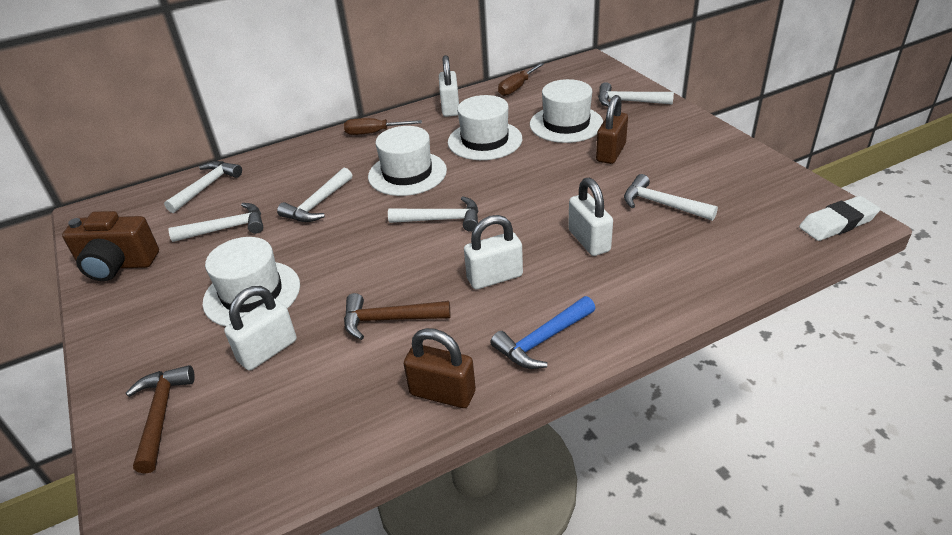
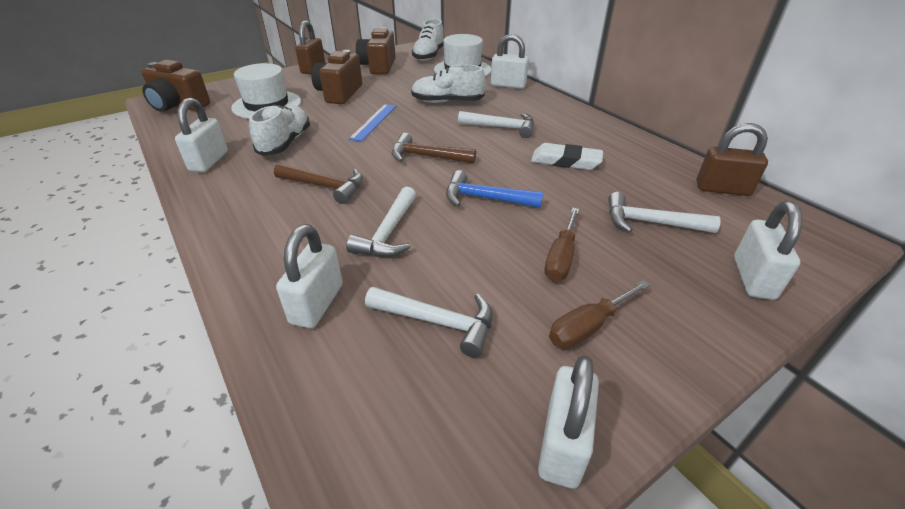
blue ruler: none = 0 -> [349,104,396,142] = 1
brown camera: [62,211,159,281] = 1 -> [141,60,210,112] [311,50,362,104] [356,27,396,75] = 3
white hammer: [164,161,242,213] [168,203,263,242] [277,168,352,222] [388,196,479,232] [598,82,674,107] [624,174,718,221] = 6 -> [346,187,416,257] [365,287,493,358] [458,111,534,138] [608,192,721,233] = 4
white hat: [203,237,300,326] [368,126,447,196] [448,95,522,160] [530,79,603,143] = 4 -> [231,63,301,119] [434,34,491,77] = 2
white padlock: [224,286,296,371] [439,55,459,117] [464,215,523,289] [568,178,613,256] = 4 -> [175,98,228,172] [276,224,343,328] [491,34,529,89] [538,355,599,489] [734,201,802,300] = 5
white shoe: none = 0 -> [249,104,310,156] [411,65,486,103] [412,19,444,61] = 3

